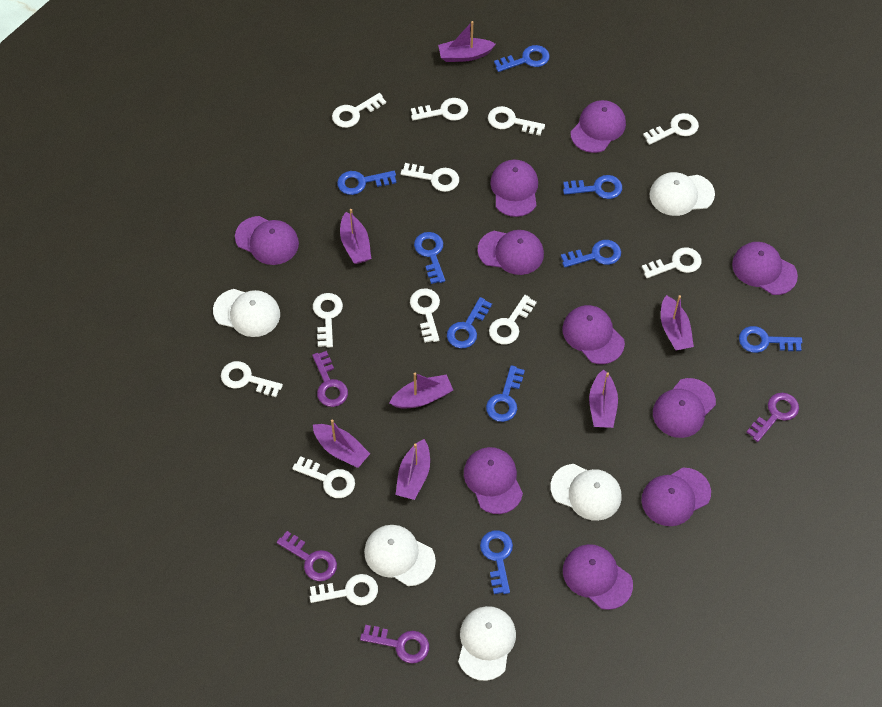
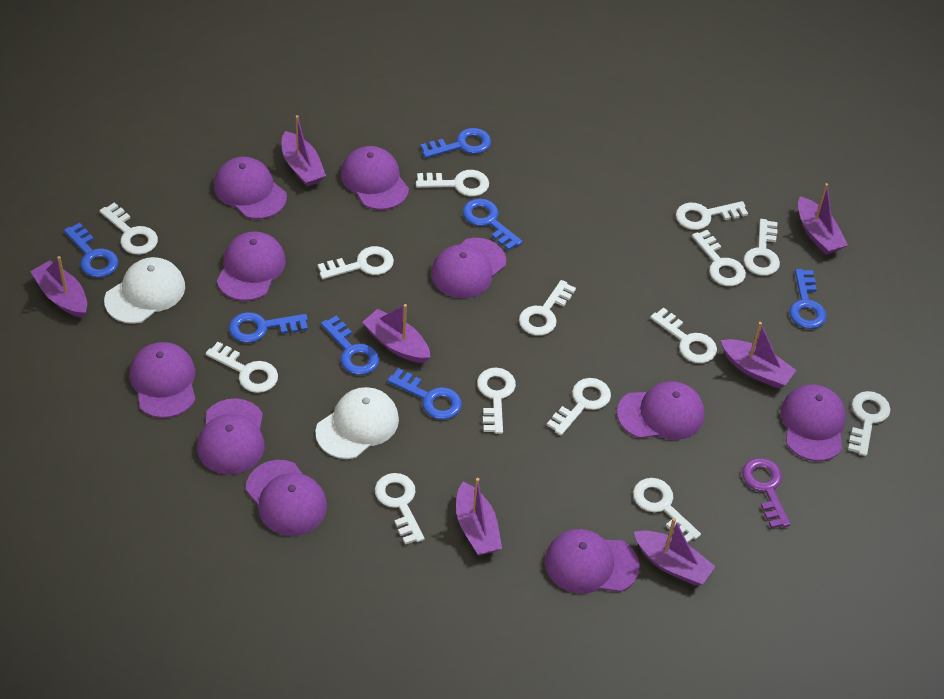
blue key: [337,171,396,195] [414,232,445,284] [447,297,492,348] [480,531,513,594] [486,365,525,422] [494,45,550,72] [561,240,621,268] [563,175,622,199] [739,326,802,353] = 9 -> [64,223,118,278] [229,312,308,343] [321,315,379,375] [387,368,462,420] [420,128,491,158] [463,199,523,251] [789,269,827,329] = 7
purple key: [277,531,337,581] [312,351,348,407] [360,625,429,663] [746,393,799,442] = 4 -> [742,458,791,528] = 1
white cap: [213,289,280,337] [364,525,436,586] [458,606,516,681] [551,464,622,521] [649,172,715,216] = 5 -> [104,257,185,324] [315,387,399,459] = 2
white key: [221,361,283,397] [292,456,355,498] [310,574,378,606] [313,293,343,348] [332,93,386,128] [401,163,459,192] [410,288,440,343] [411,98,468,121] [488,106,545,136] [489,295,537,344] [642,247,702,278] [643,113,699,145] = 12 -> [100,202,158,255] [206,342,278,393] [318,246,394,279] [375,473,425,545] [416,170,489,196] [477,367,516,434] [519,280,576,336] [547,378,611,435] [633,478,701,543] [650,307,717,363] [676,201,748,230] [692,230,746,286] [744,219,780,276] [848,391,890,456] = 14

